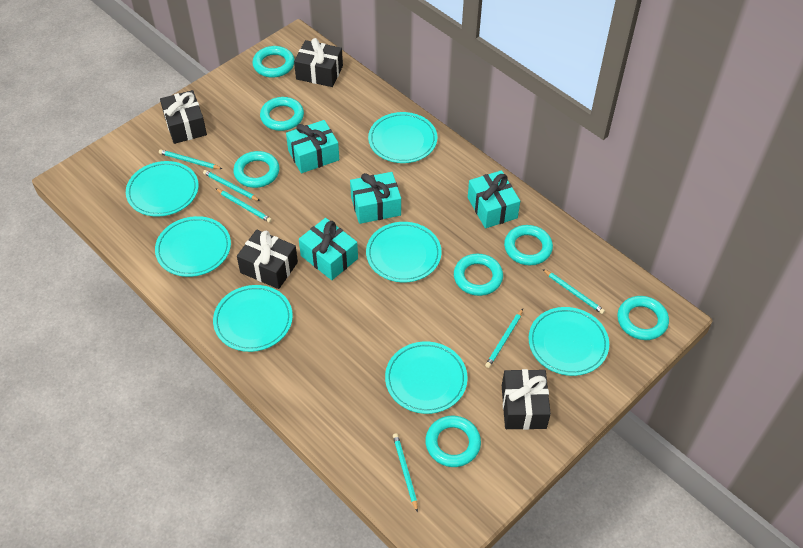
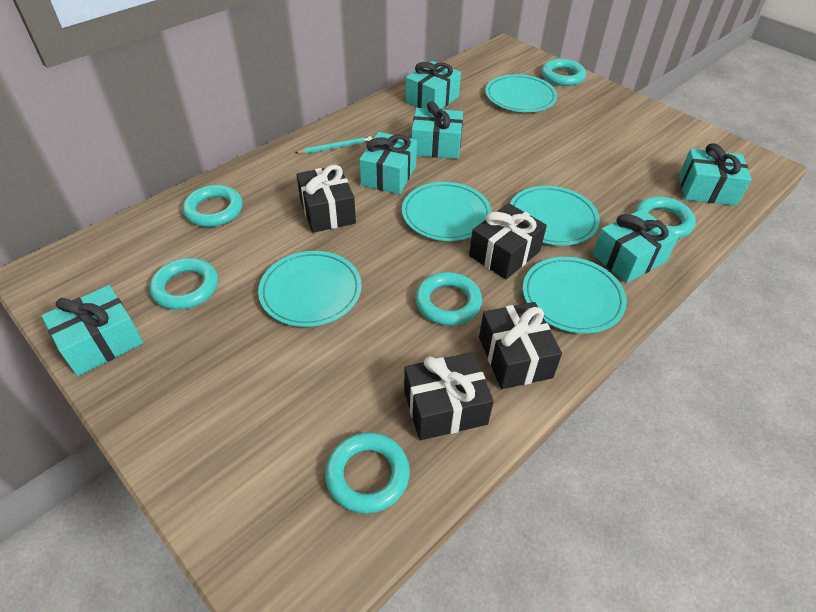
turquoise gift: [286,120,339,173] [299,218,358,280] [350,172,401,224] [468,170,520,228] = 4 -> [41,285,143,376] [359,132,417,194] [406,61,461,109] [411,101,463,159] [593,209,679,283] [679,143,752,206] = 6
turquoise pencil: [159,149,222,169] [203,170,260,201] [216,189,272,223] [393,433,418,512] [485,309,523,368] [543,269,605,314] = 6 -> [295,136,372,154] = 1
turquoise plate: [126,161,199,217] [155,216,231,277] [213,285,293,352] [366,222,442,282] [368,112,437,163] [385,342,468,414] [528,307,609,376] = 7 -> [258,251,362,327] [402,182,492,241] [485,74,557,112] [510,186,600,246] [523,257,627,334] = 5
turquoise ring: [233,151,280,188] [252,46,295,78] [260,97,304,131] [425,416,481,467] [454,254,503,296] [504,225,553,265] [618,296,669,340] = 7 -> [150,258,218,310] [183,185,242,227] [325,432,410,514] [415,272,482,326] [541,59,586,86] [635,196,696,238] = 6

